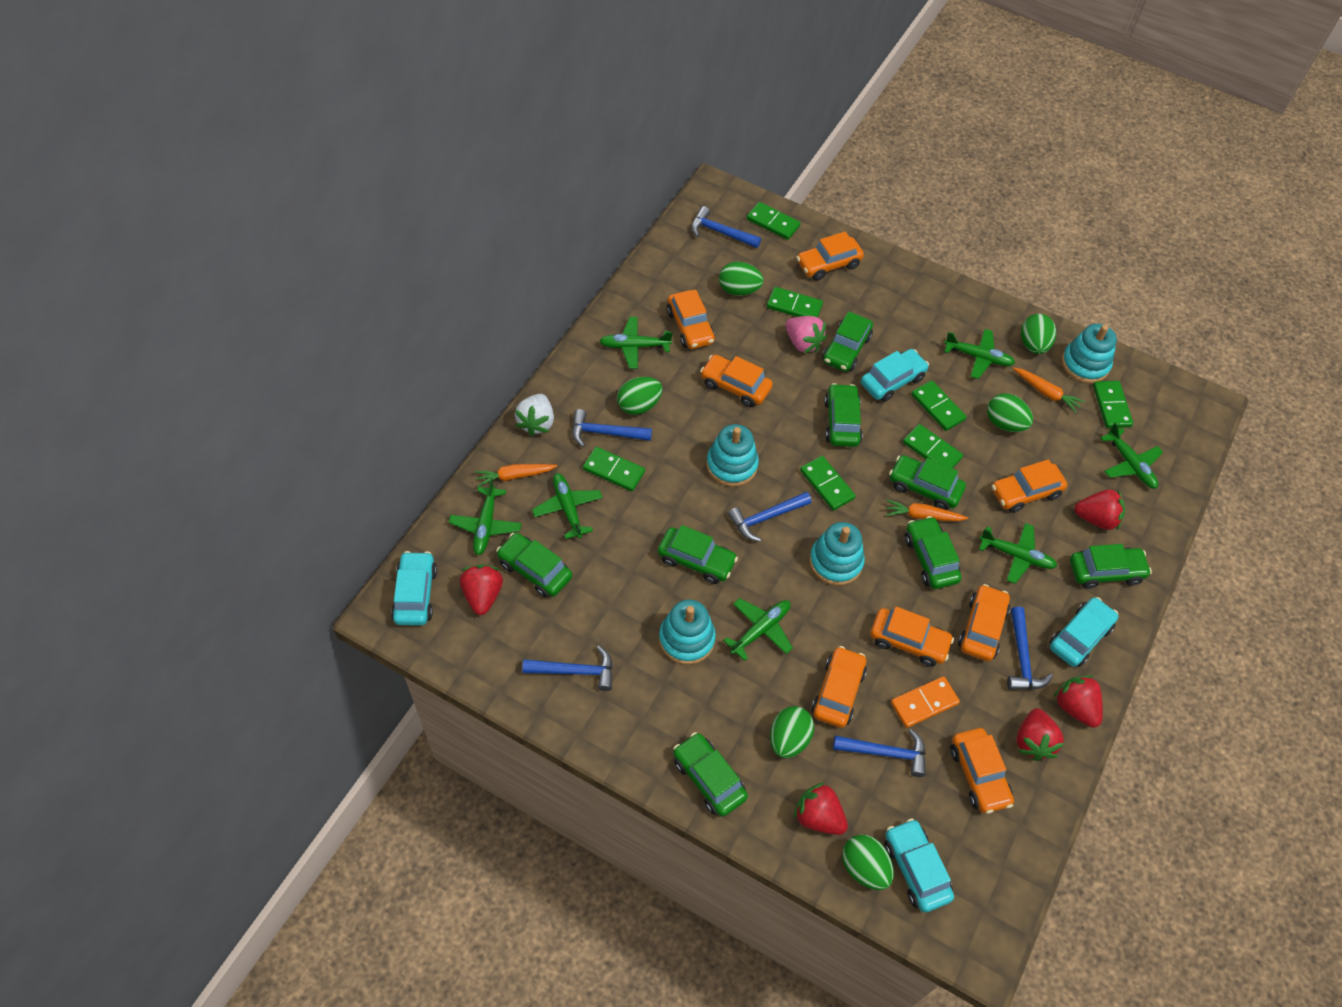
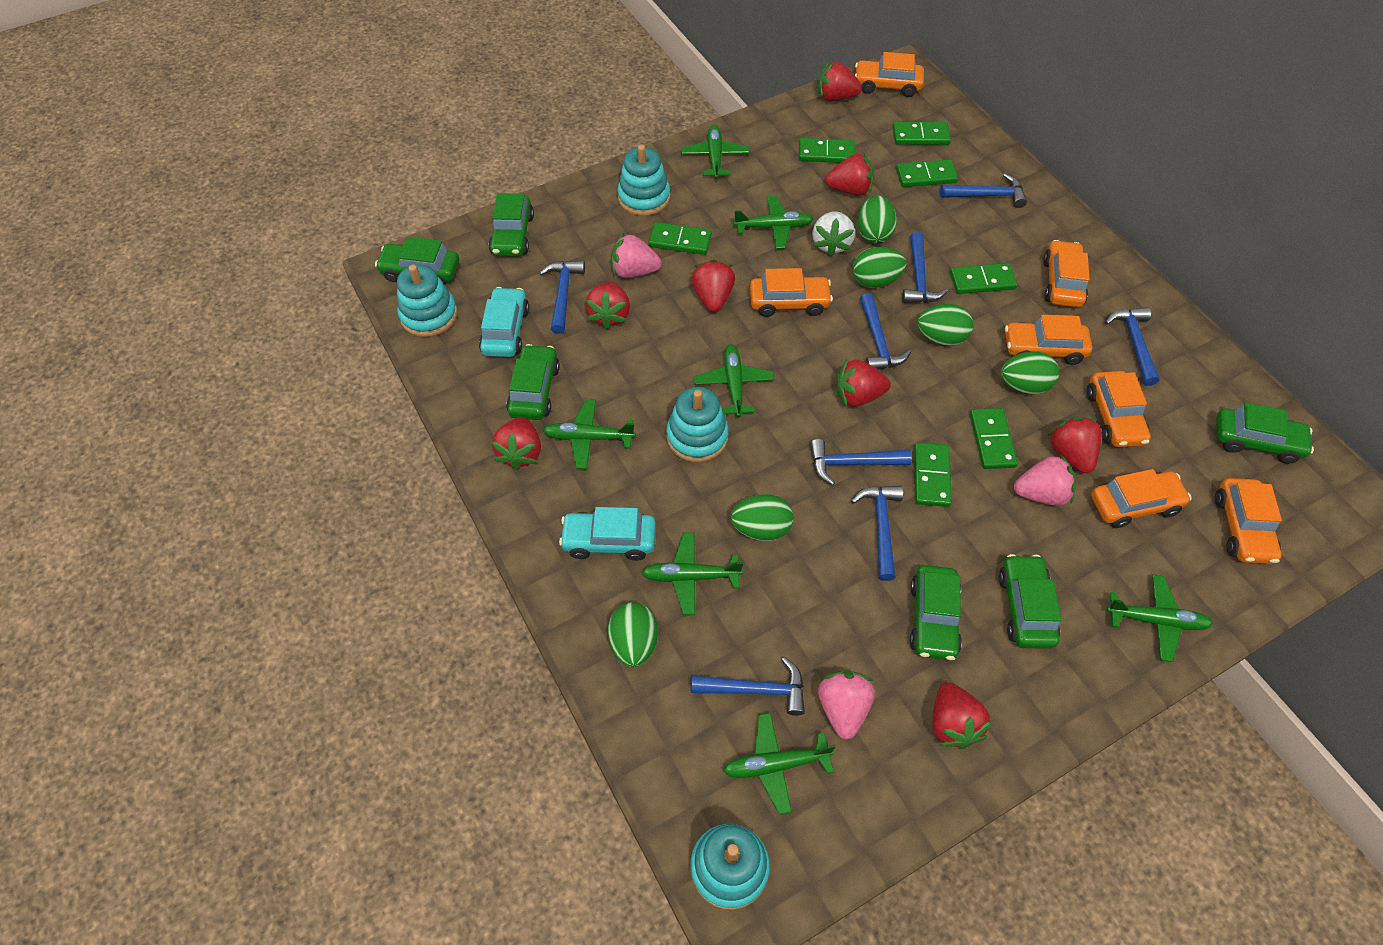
blue hammer: [522,646,613,691] [572,409,652,447] [691,206,761,248] [728,492,812,542] [833,729,926,777] [1007,607,1053,690] = 6 -> [539,261,585,334] [691,657,805,716] [810,439,912,485] [851,486,903,581] [860,293,911,370] [902,232,948,303] [940,173,1027,208] [1105,307,1159,386] = 8
green car: [496,533,572,598] [658,525,738,584] [673,732,748,817] [822,312,873,372] [824,383,863,447] [889,455,966,510] [905,516,962,589] [1070,544,1152,589] = 8 -> [375,237,459,285] [489,193,534,257] [506,344,560,420] [909,565,962,660] [998,554,1061,649] [1216,402,1314,464] = 6
orange car: [667,289,715,349] [700,354,773,407] [796,231,864,281] [812,646,867,728] [870,607,954,667] [950,728,1014,814] [958,584,1010,661] [992,459,1067,513] = 8 -> [750,268,833,317] [855,52,924,97] [1005,315,1092,365] [1043,240,1089,307] [1087,371,1151,447] [1091,469,1192,528] [1215,478,1282,564] = 7
orange carrot: [475,464,557,487] [886,500,968,521] [1013,367,1085,413] = 3 -> none = 0
orange domino: [891,676,960,728] = 1 -> none = 0
pink strawberry: [786,316,827,353] = 1 -> [611,233,662,278] [818,670,875,740] [1014,455,1076,506] = 3
red strawberry: [460,564,503,615] [794,782,848,835] [1016,708,1064,761] [1053,675,1103,728] [1074,489,1125,530] = 5 -> [491,417,541,470] [585,282,630,330] [691,259,735,312] [818,61,862,101] [825,153,874,196] [836,359,891,407] [932,682,992,749] [1048,417,1101,473] = 8
turquoise car: [391,551,437,626] [861,349,929,402] [884,818,954,912] [1049,597,1118,667] = 4 -> [479,287,529,357] [559,507,656,561] = 2

